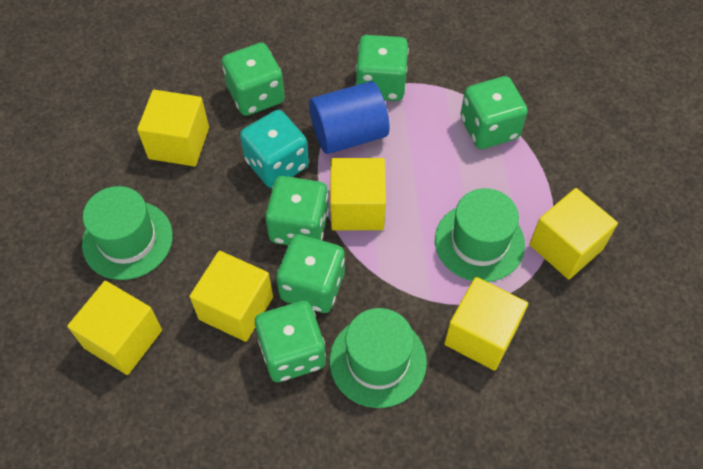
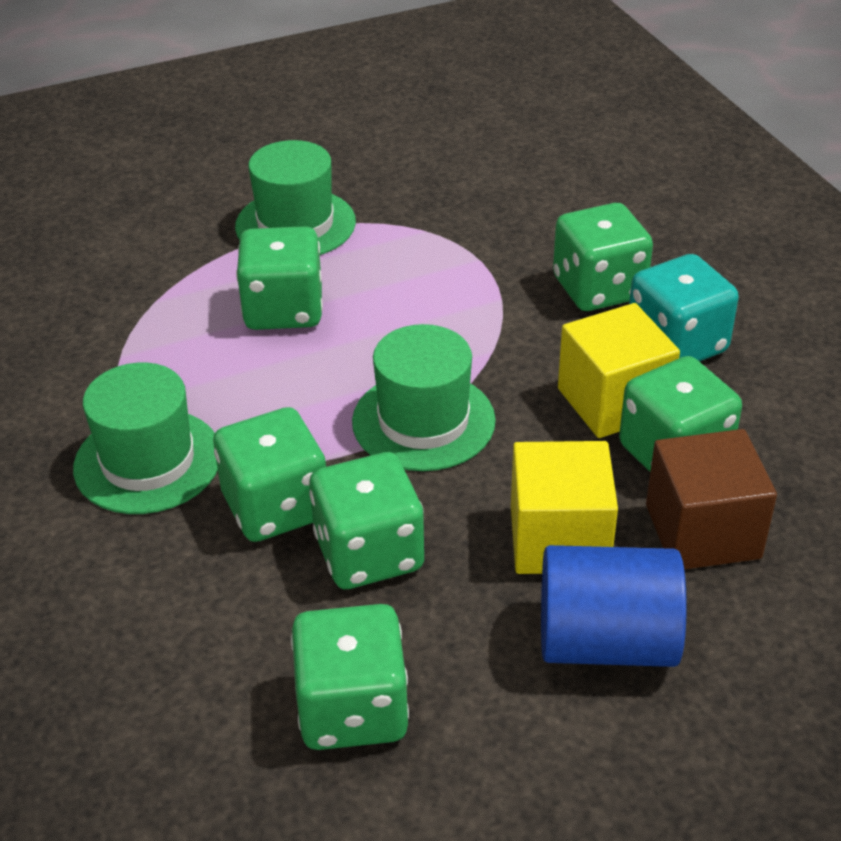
brown cube: none = 0 -> [646,429,777,569] = 1
yellow cube: [67,281,162,375] [137,90,209,166] [189,251,273,342] [330,158,386,230] [444,277,528,371] [529,188,618,279] = 6 -> [511,441,618,574] [558,303,680,438] = 2

